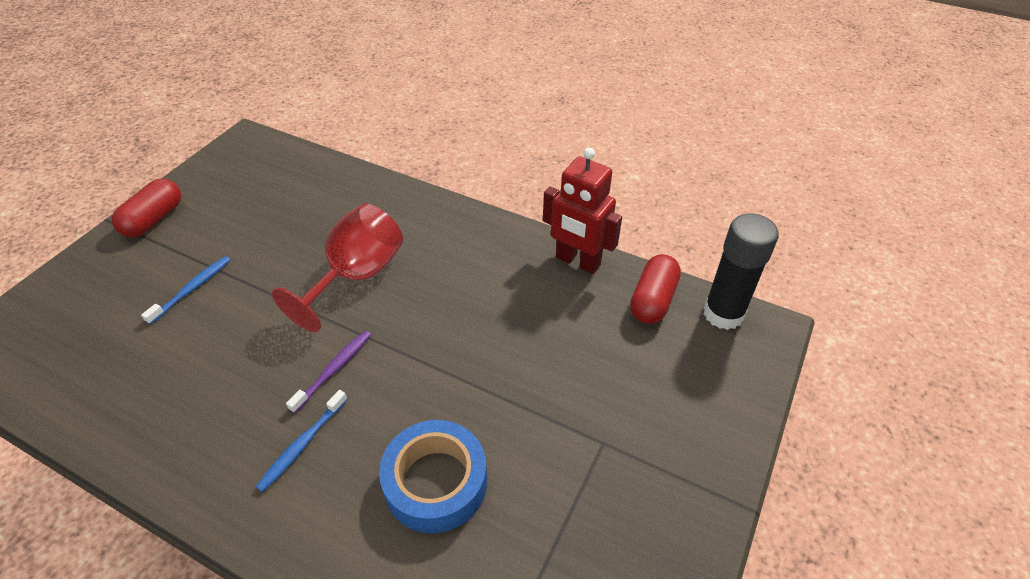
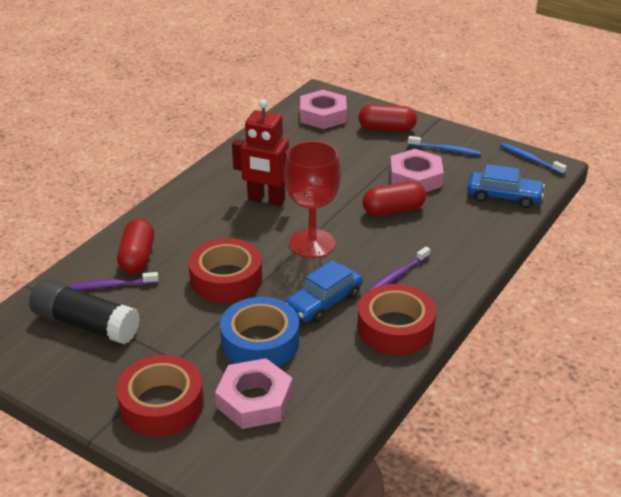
blue car: none = 0 -> [285,260,363,323] [467,164,545,208] = 2
pink nut: none = 0 -> [215,358,293,429] [300,90,347,129] [390,149,444,192] = 3
purple toothbrush: [286,330,372,413] = 1 -> [68,272,159,290] [367,247,431,292] = 2
red capsule: [112,178,181,237] [630,254,681,324] = 2 -> [117,219,154,274] [358,104,417,132] [362,181,426,216] = 3
red tape: none = 0 -> [116,355,204,437] [189,238,262,303] [357,284,436,355] = 3

